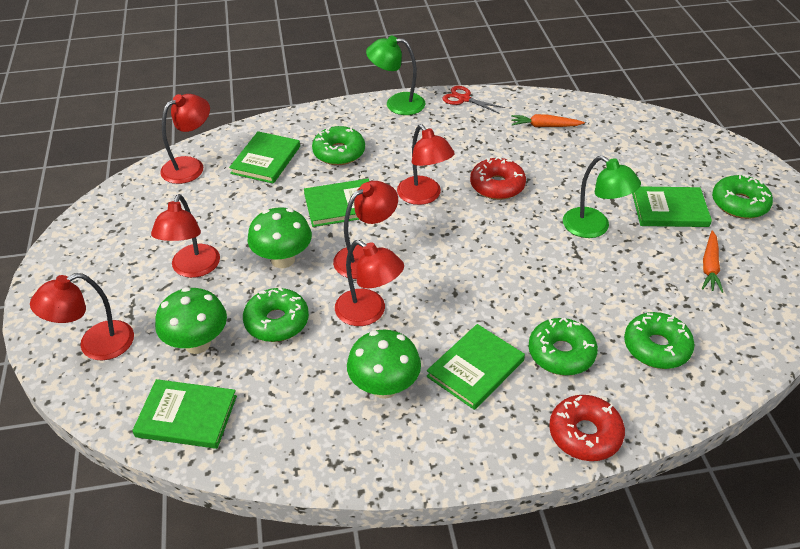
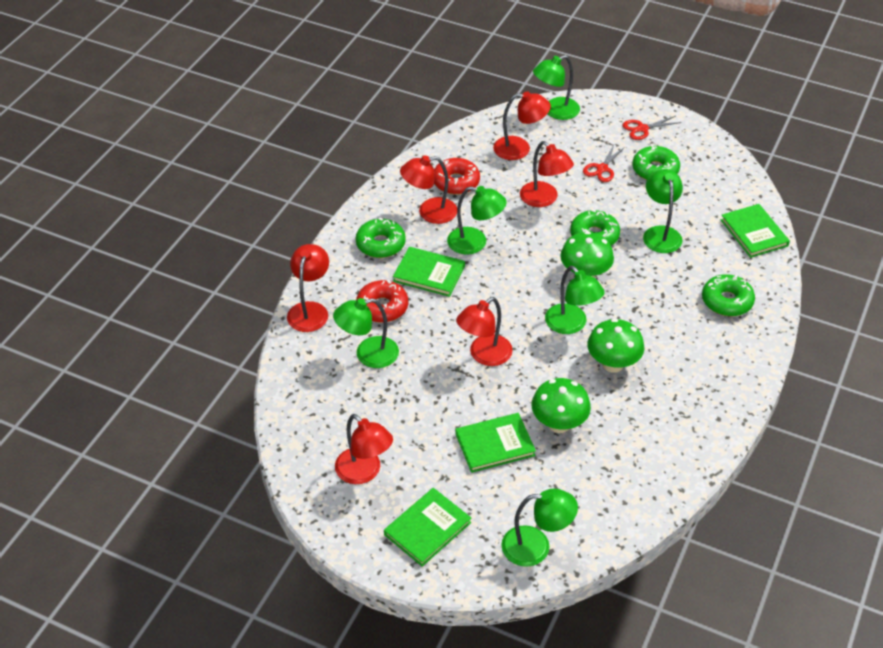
green book: [132,379,237,449] [229,131,300,184] [304,179,369,227] [427,324,525,410] [632,186,712,227] = 5 -> [384,488,471,567] [393,247,465,297] [455,413,536,473] [721,204,790,258] = 4
green donut: [243,288,309,342] [312,126,365,165] [528,318,598,375] [624,312,695,369] [712,174,773,219] = 5 -> [356,218,406,258] [570,209,620,245] [632,145,680,180] [702,274,755,316] = 4
green lamp: [366,36,425,115] [563,156,641,238] = 2 -> [333,298,399,368] [447,186,507,255] [502,489,578,567] [533,55,580,120] [545,266,605,334] [643,169,683,253] = 6
orange carrot: [511,114,585,127] [702,231,723,293] = 2 -> none = 0
red scissors: [442,86,505,114] = 1 -> [583,145,626,182] [623,116,681,140] = 2

